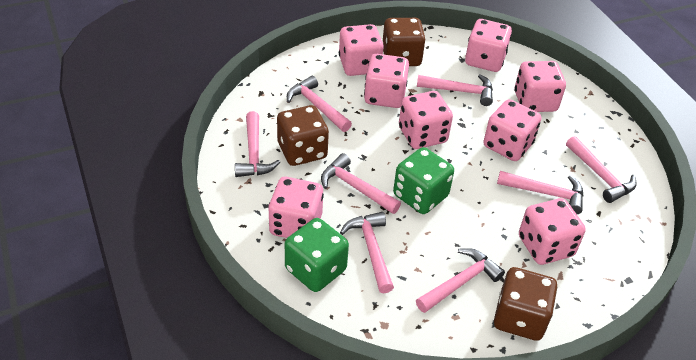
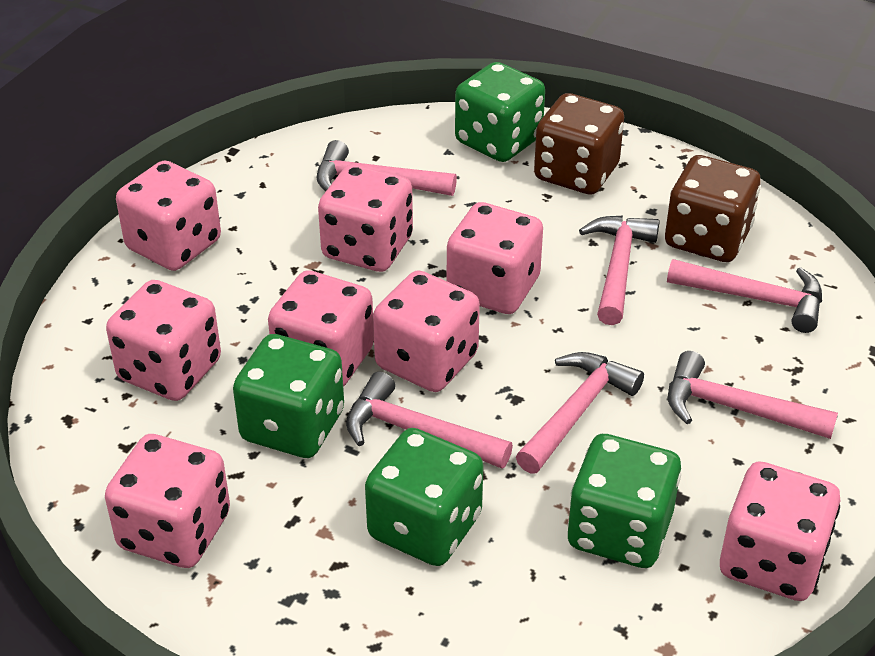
brown dice: [277,105,329,166] [382,18,426,66] [494,267,557,341] = 3 -> [534,93,624,194] [665,155,761,262] = 2
green dice: [285,218,349,292] [393,147,454,214] = 2 -> [233,334,344,458] [365,428,483,566] [455,62,545,162] [568,434,681,568] = 4
pink hammer: [235,111,280,177] [287,76,352,132] [321,153,401,214] [340,212,394,293] [416,248,505,313] [417,74,493,106] [497,171,584,214] [566,136,637,203] = 8 -> [316,140,457,196] [346,372,513,469] [516,352,644,474] [579,216,660,325] [667,259,822,333] [668,351,838,439] = 6

